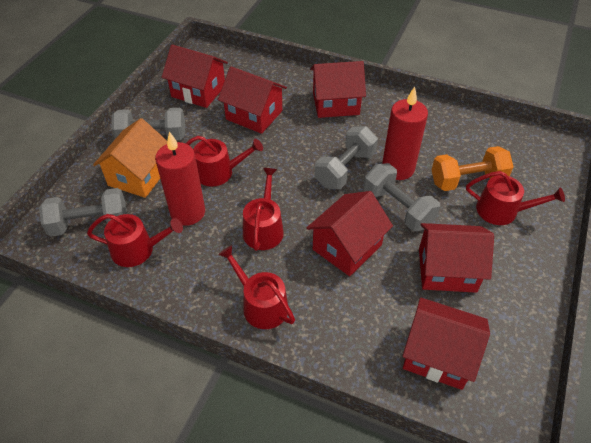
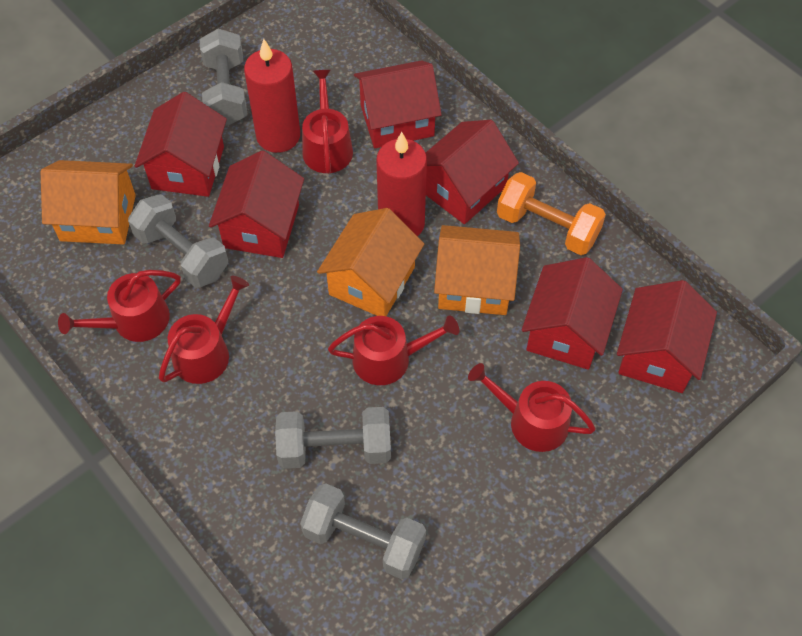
orange house: [93,118,167,198] = 1 -> [41,160,136,245] [317,208,424,316] [434,225,520,315] = 3

